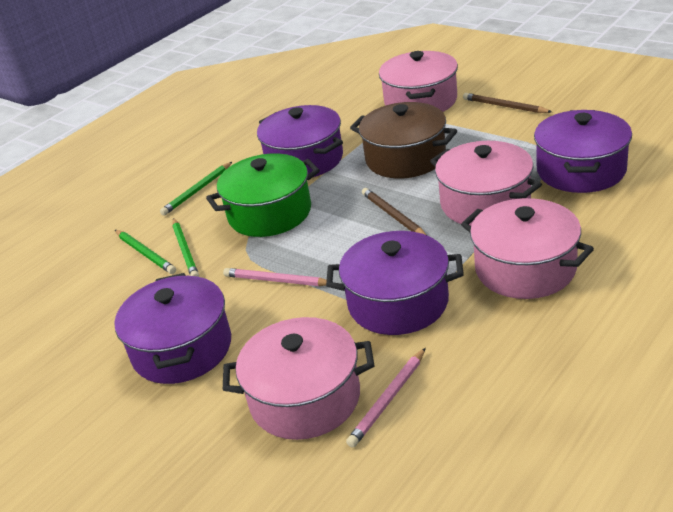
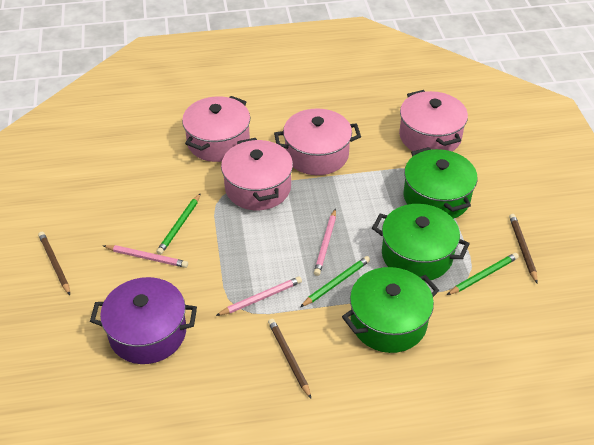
brown pencil: [362,188,426,235] [463,93,552,113] = 2 -> [38,232,70,295] [268,319,311,398] [509,214,538,283] = 3
brown pot: [350,102,457,178] = 1 -> none = 0
green pot: [206,154,320,237] = 1 -> [342,267,439,353] [372,204,470,281] [403,147,477,219] = 3
pink pencil: [223,268,327,286] [346,348,426,448] = 2 -> [104,245,188,268] [216,276,302,316] [314,209,336,276] = 3
purple pot: [114,273,231,384] [257,105,343,177] [326,231,464,335] [534,110,632,193] = 4 -> [90,277,197,364] = 1

